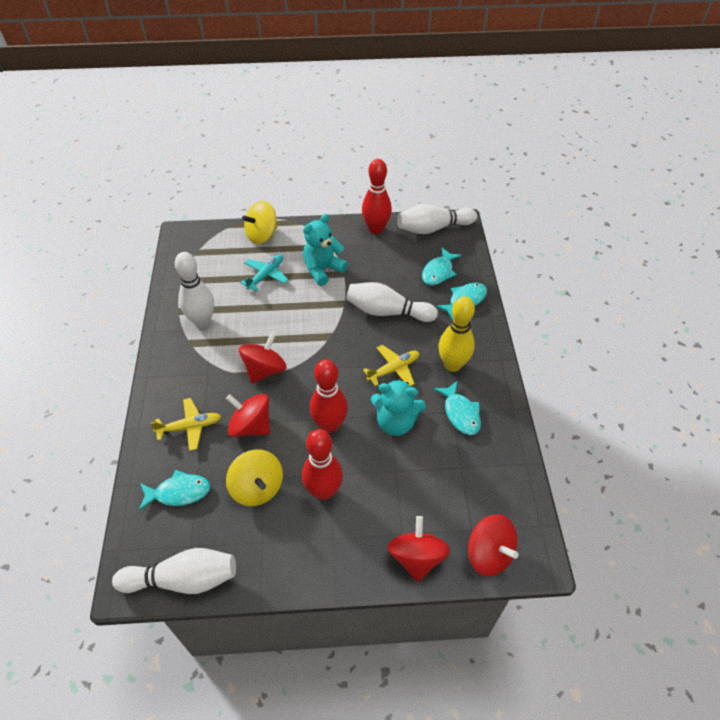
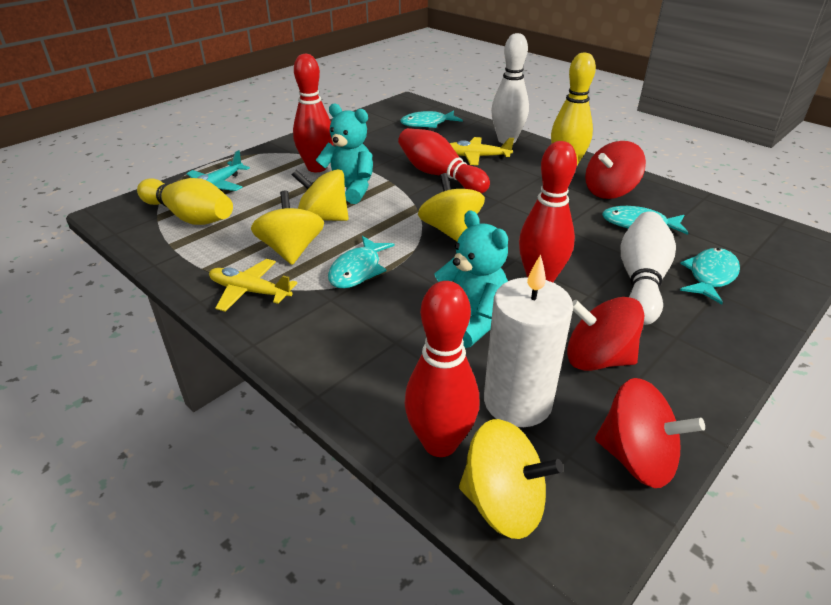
red bowling pin: [302,429,343,500] [310,359,348,433] [362,159,392,234] = 3 -> [293,54,334,172] [398,128,490,193] [404,281,479,457] [519,141,577,282] = 4
red spinning top: [226,394,270,437] [239,333,287,383] [387,516,450,582] [468,514,519,576] = 4 -> [567,297,645,371] [585,141,646,199] [595,378,705,488] = 3
white bowling pin: [112,548,236,594] [175,252,214,328] [346,282,438,322] [397,204,477,234] = 4 -> [491,33,529,144] [620,211,676,325] = 2
white candle: none = 0 -> [484,254,573,427] = 1
yellow bowling pin: [438,296,475,372] = 1 -> [137,178,233,225] [551,53,596,165] = 2
yellow spinning top: [226,449,283,506] [242,201,277,244] = 2 -> [251,191,324,265] [292,169,349,221] [418,173,485,242] [459,419,563,539] = 4

